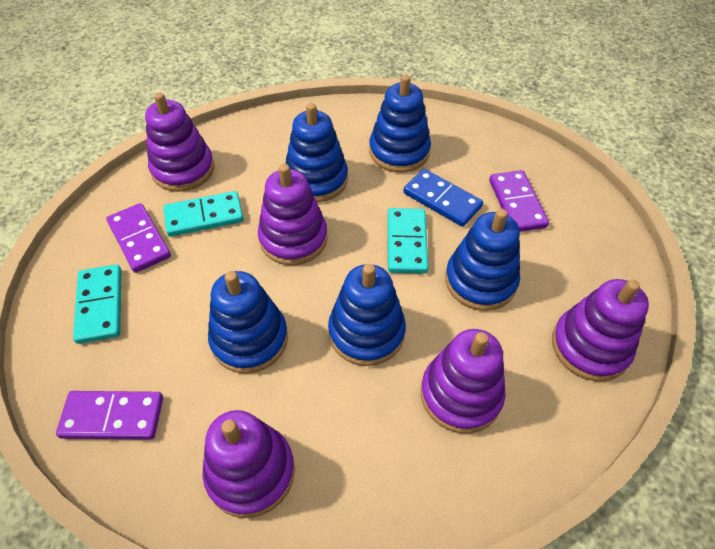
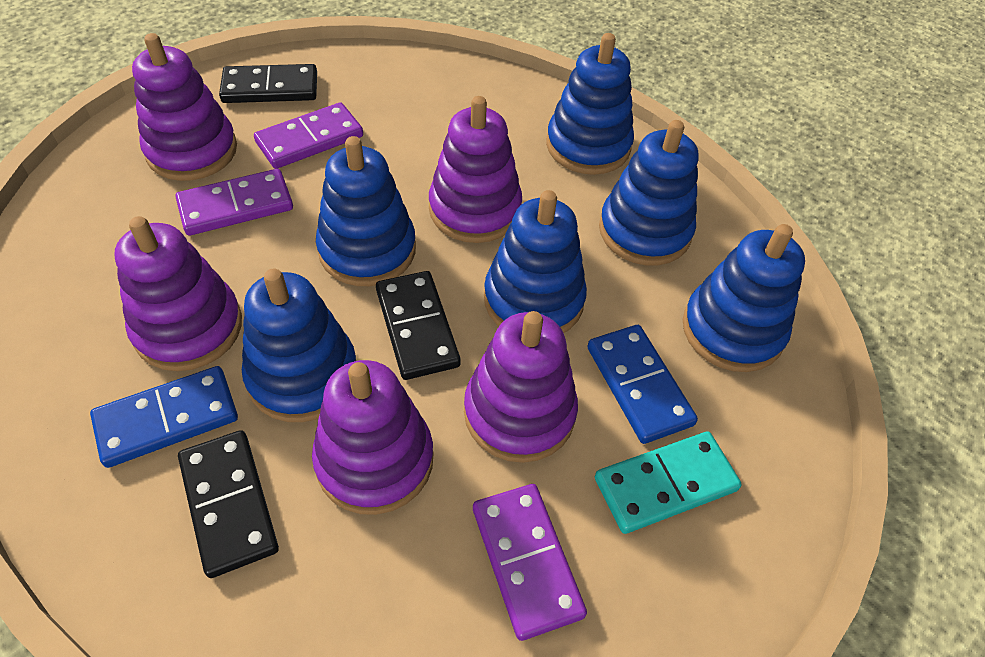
black domino: none = 0 -> [178,430,279,578] [219,64,317,103] [376,271,461,380] = 3
blue domino: [403,169,483,227] = 1 -> [90,366,238,468] [587,325,698,444] = 2
blue stacking toy: [208,271,288,374] [285,103,348,202] [328,264,406,366] [369,75,431,173] [445,209,520,311] = 5 -> [242,269,356,422] [316,136,416,286] [484,190,587,333] [546,33,634,175] [599,120,698,265] [683,224,805,372] = 6
turquoise domino: [73,265,121,344] [163,191,244,237] [388,208,428,274] = 3 -> [595,431,742,534] = 1

